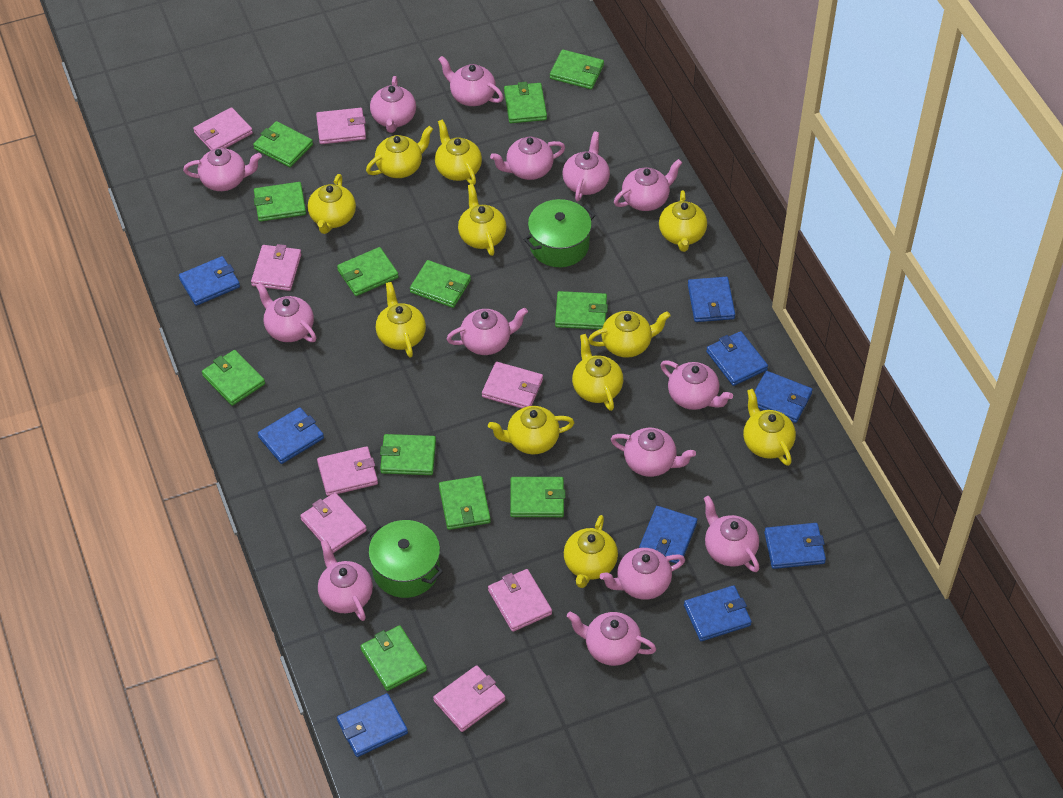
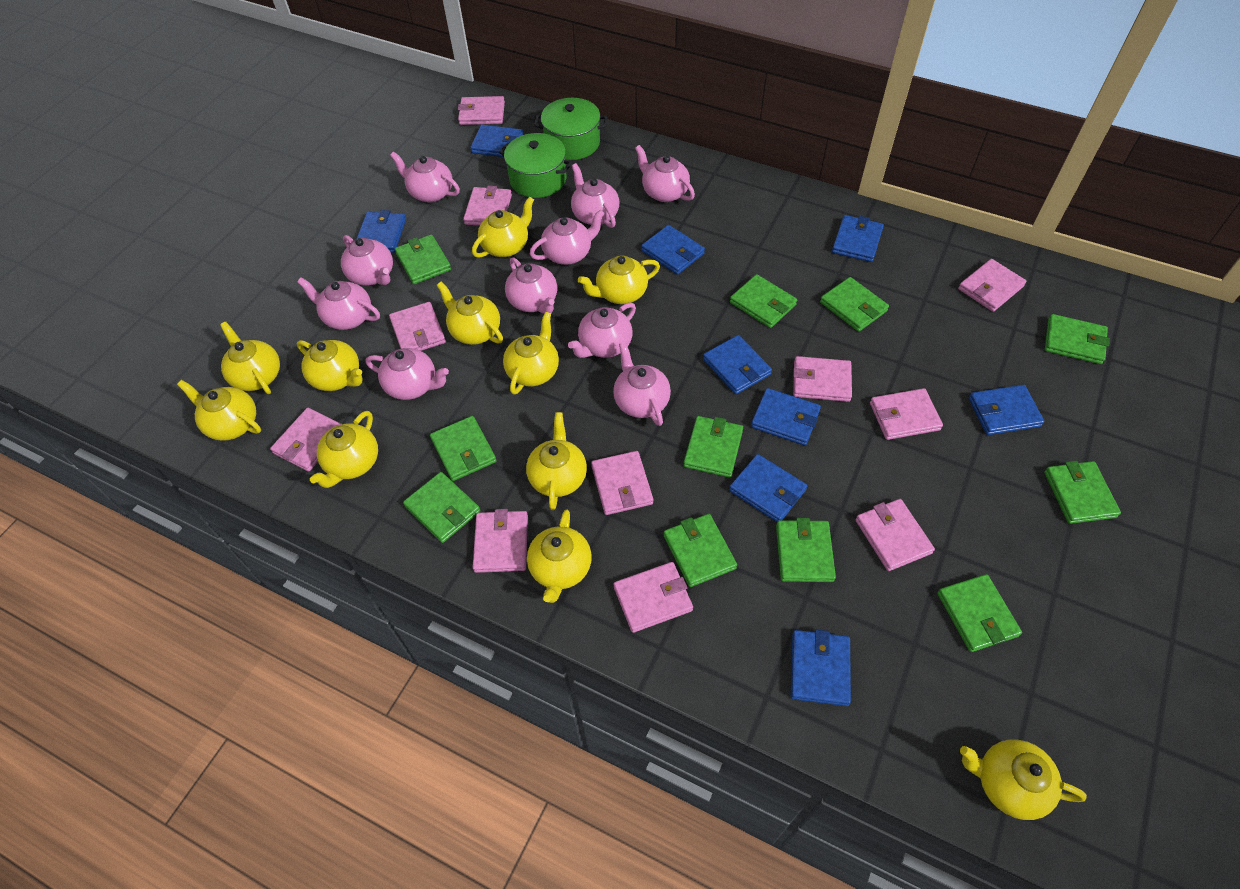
green wallet: [202,350,265,406] [253,121,313,167] [254,182,306,222] [337,247,399,296] [360,625,427,691] [380,434,436,475] [410,260,471,308] [439,476,491,530] [504,82,547,123] [510,477,565,517] [550,49,604,89] [555,291,608,330] = 12 -> [395,234,451,284] [403,472,480,543] [430,416,496,481] [664,514,737,587] [683,416,743,478] [730,274,797,328] [776,518,836,582] [820,277,889,332] [937,574,1022,652] [1044,461,1121,524] [1045,314,1110,364] = 11
pink teapot: [183,148,262,191] [256,283,317,342] [318,540,373,621] [370,76,416,133] [438,56,504,106] [447,308,528,355] [490,136,565,180] [562,131,610,201] [567,612,657,666] [600,548,685,600] [611,428,696,477] [614,159,682,211] [660,360,733,410] [704,496,759,572] = 14 -> [297,278,380,330] [341,235,393,286] [366,348,449,400] [390,151,460,202] [505,257,557,314] [530,209,605,265] [568,303,636,358] [571,163,619,228] [613,342,671,426] [635,145,695,202] = 10
pink wallet: [193,107,253,150] [251,244,302,291] [300,493,367,553] [316,108,366,144] [317,446,378,496] [433,665,505,732] [482,362,543,409] [488,569,552,632] = 8 -> [270,408,341,472] [389,302,446,351] [458,96,505,125] [463,186,512,226] [472,509,528,573] [591,451,653,515] [613,562,693,633] [793,356,852,402] [855,499,935,571] [870,388,943,440] [958,259,1027,312] = 11

